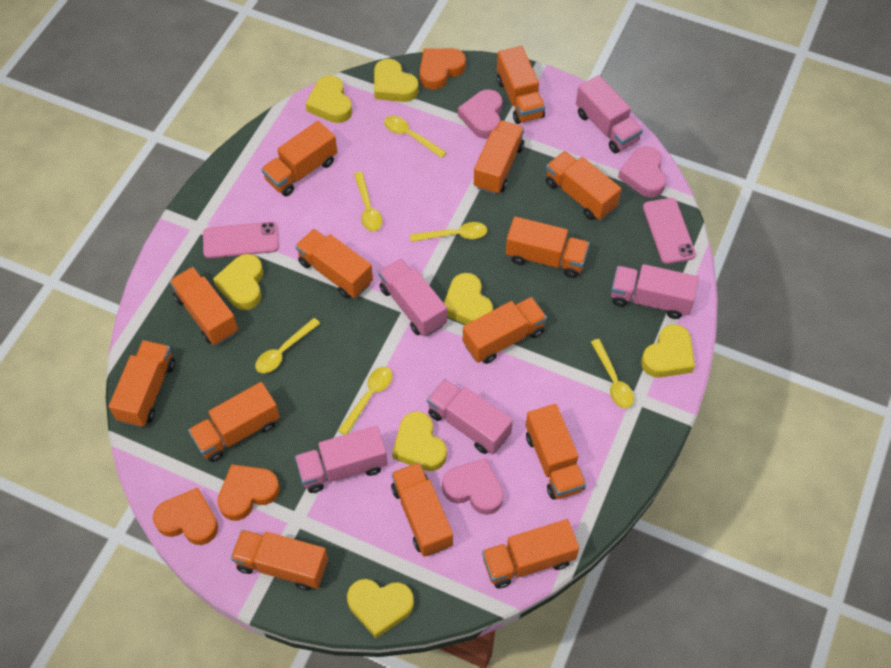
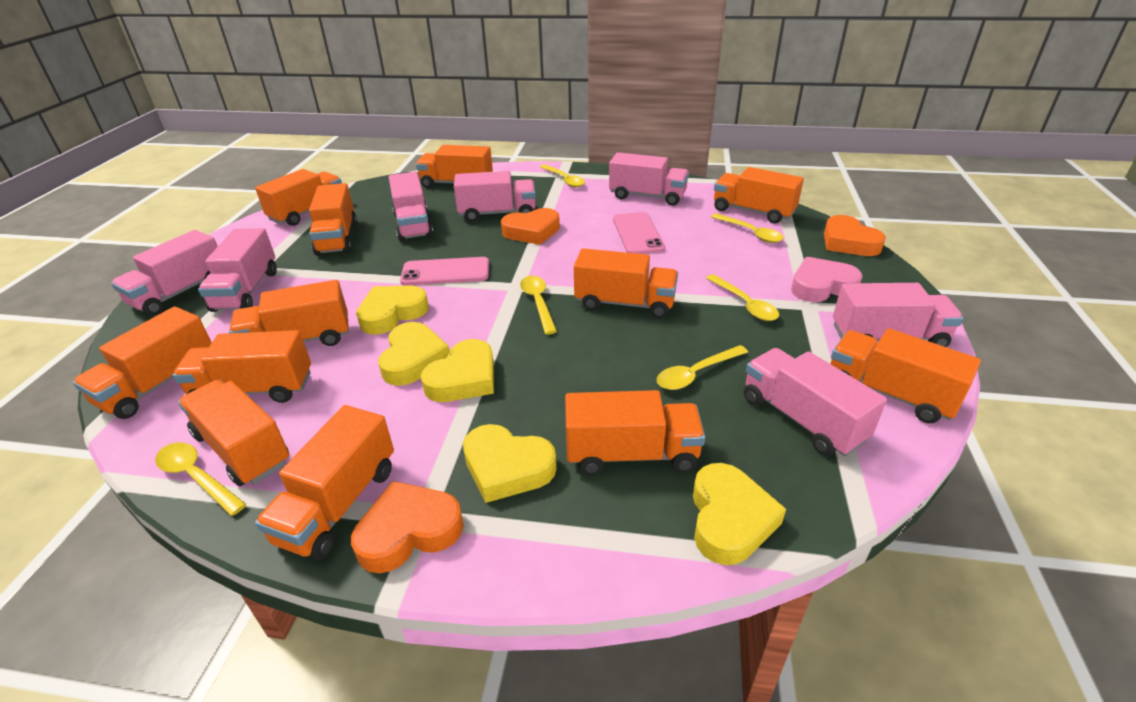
orange truck: [109,340,175,427] [170,267,238,345] [188,382,280,462] [231,530,328,591] [261,121,337,196] [295,229,373,298] [391,462,453,557] [463,297,547,364] [474,120,524,194] [482,519,579,588] [497,46,545,124] [506,217,589,278] [526,404,586,500] [546,151,621,220] = 14 -> [73,306,212,419] [173,330,311,403] [178,379,290,486] [229,280,349,346] [255,169,342,226] [255,405,394,560] [309,183,357,256] [416,145,493,188] [565,390,705,475] [574,248,678,318] [714,167,804,223] [831,328,981,424] = 12
pink heart: [442,458,504,515] [458,89,502,139] [618,146,666,198] = 3 -> [791,257,862,302] = 1
pink truck: [295,426,387,493] [379,258,447,337] [427,379,513,454] [576,75,643,153] [611,264,699,319] = 5 -> [111,230,218,315] [198,228,277,312] [389,172,433,241] [454,171,536,222] [609,152,689,206] [744,348,887,457] [833,283,964,347] = 7
yellow heart: [213,254,263,310] [305,76,352,123] [347,579,414,638] [374,59,419,102] [392,412,447,471] [444,273,493,324] [641,324,695,378] = 7 -> [356,285,429,335] [378,322,450,386] [420,339,494,402] [463,424,557,503] [693,463,786,565] = 5

